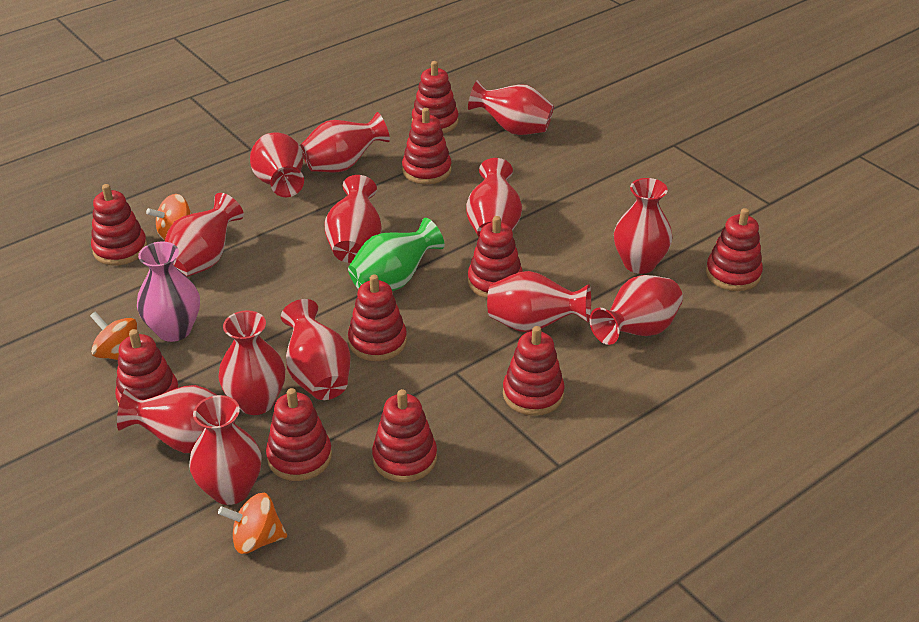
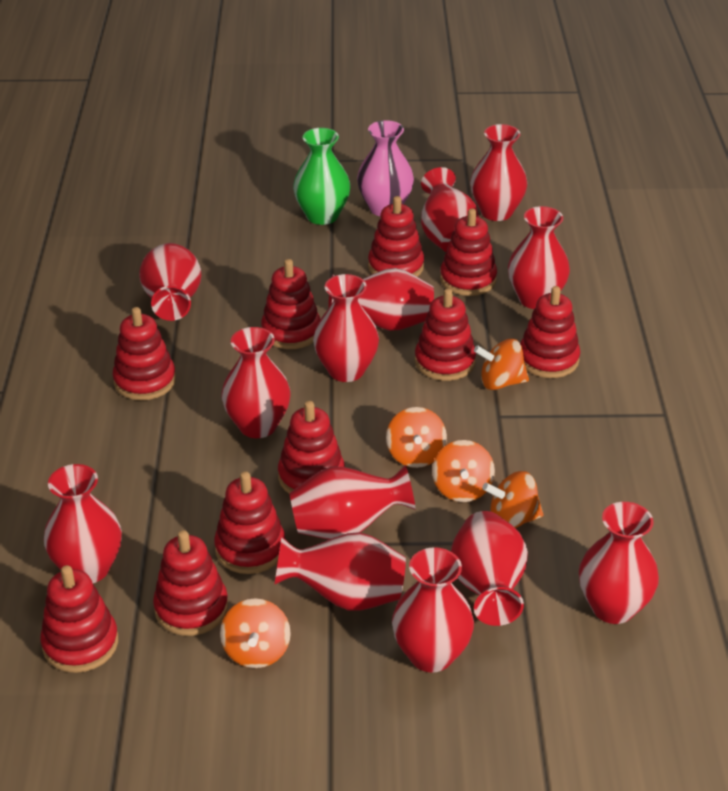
orange spinning top: [90,311,137,360] [146,194,192,241] [218,493,287,554] = 3 -> [220,599,291,668] [386,407,447,468] [432,440,495,502] [474,339,529,390] [482,471,544,528] = 5

